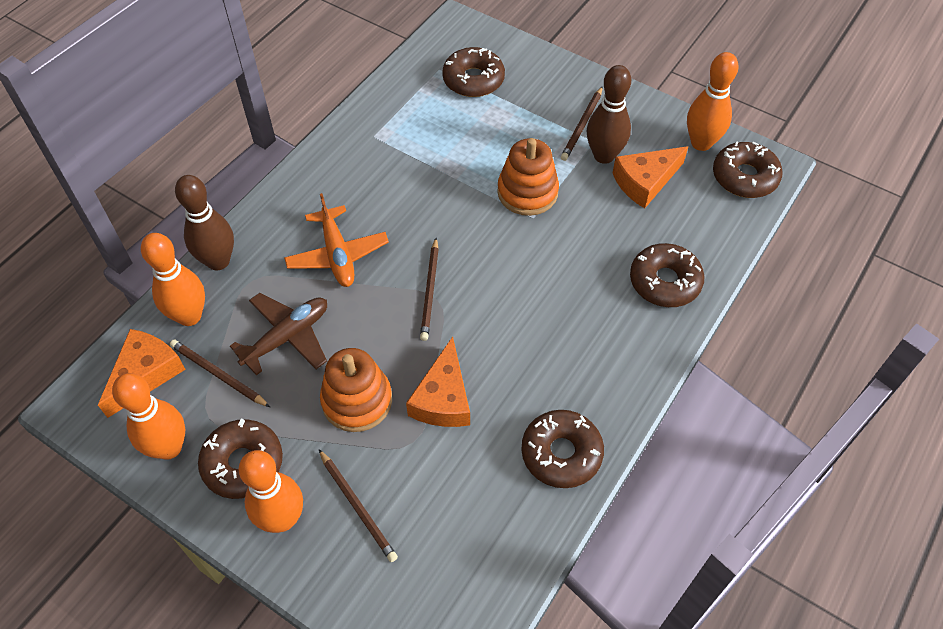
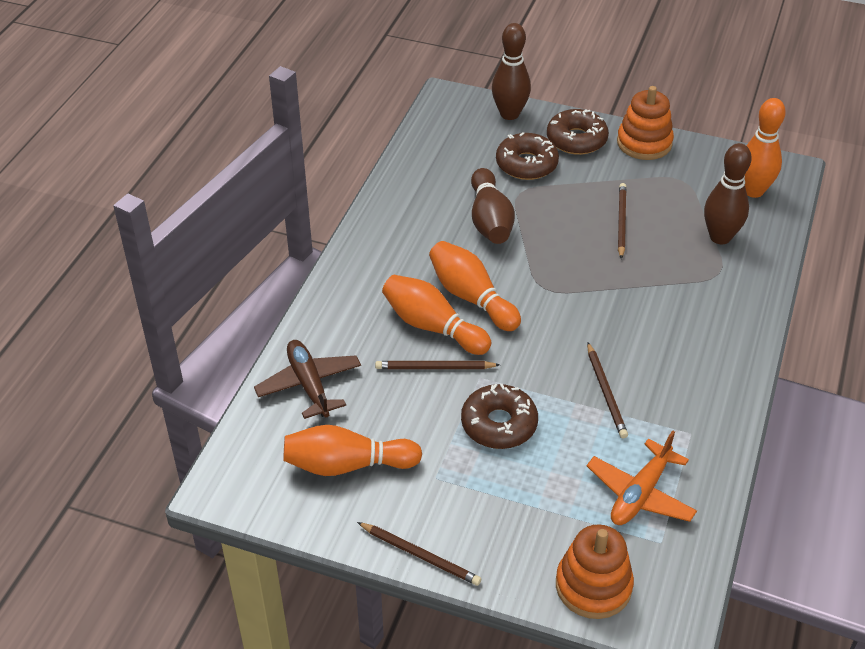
brown bowling pin: [175,175,234,270] [587,65,631,164] = 2 -> [471,168,515,244] [492,23,531,120] [704,143,752,244] = 3
brown donut: [198,419,283,499] [442,47,505,97] [521,410,604,488] [630,243,705,307] [713,142,783,198] = 5 -> [461,384,538,449] [496,132,559,180] [547,109,609,155] = 3
orange cheese: [98,329,186,418] [406,337,470,427] [613,146,688,208] = 3 -> none = 0

